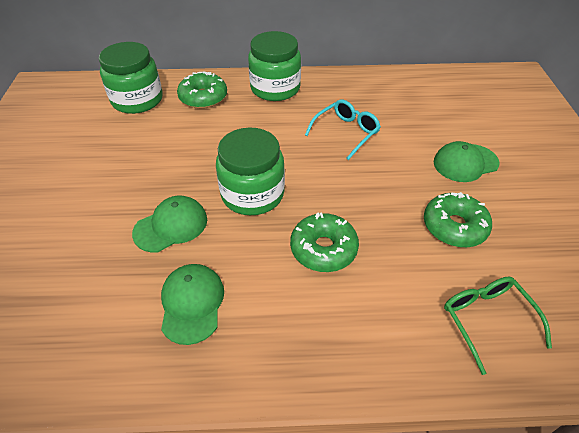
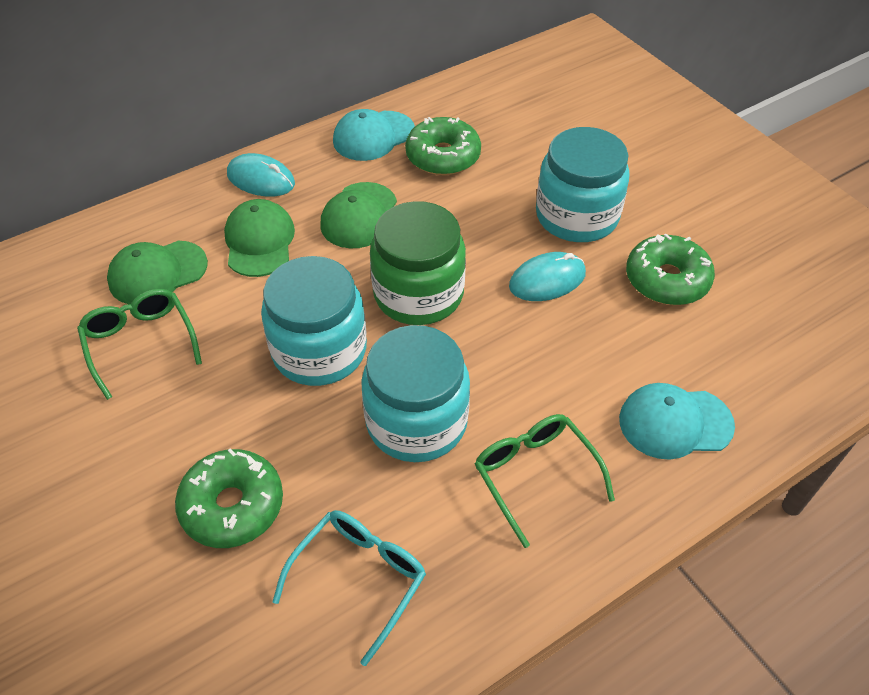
green glasses: [444,277,552,375] = 1 -> [77,289,202,400] [475,414,615,548] = 2
green jar: [99,42,163,114] [216,128,285,215] [248,31,301,101] = 3 -> [370,201,466,325] = 1
turquoise cap: none = 0 -> [333,109,415,161] [619,383,735,460] = 2
turquoise jar: none = 0 -> [261,256,367,386] [361,325,470,462] [536,127,630,242] = 3
turquoise mouse: none = 0 -> [227,153,295,197] [509,252,586,301] = 2

